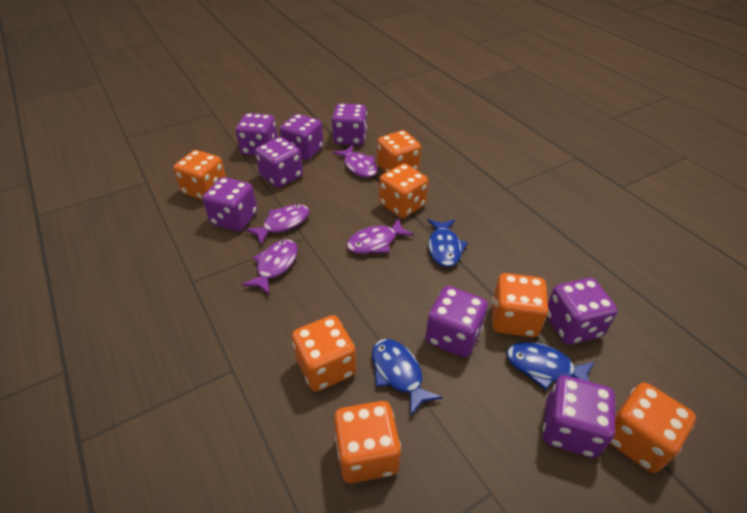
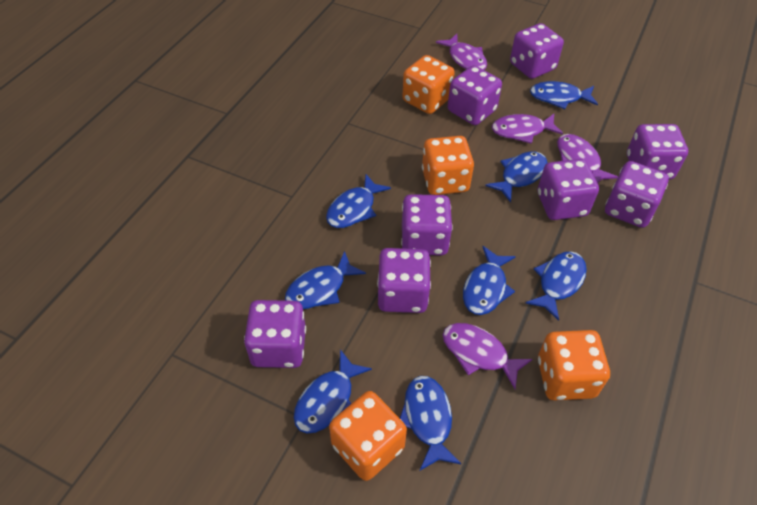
blue fish: [372,339,442,417] [427,219,468,267] [507,342,594,390] = 3 -> [285,251,366,309] [294,349,372,433] [326,174,391,228] [400,376,461,470] [463,246,516,315] [485,151,548,203] [526,251,587,321] [530,81,598,109] = 8
orange dice: [173,150,226,200] [292,315,356,392] [334,401,401,483] [377,130,421,173] [379,164,428,218] [492,273,549,337] [609,382,696,473] = 7 -> [329,391,407,481] [402,55,455,114] [422,136,474,195] [538,330,610,401] = 4

